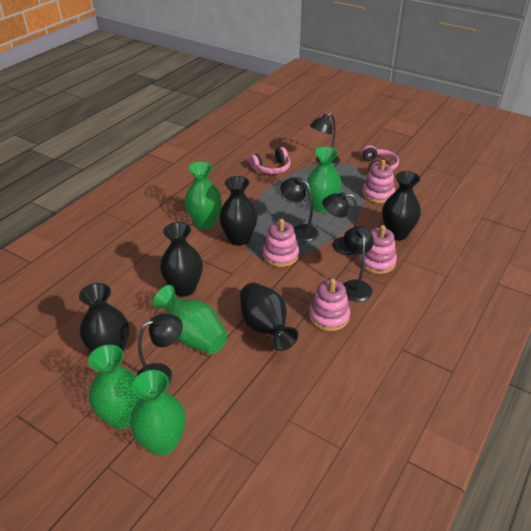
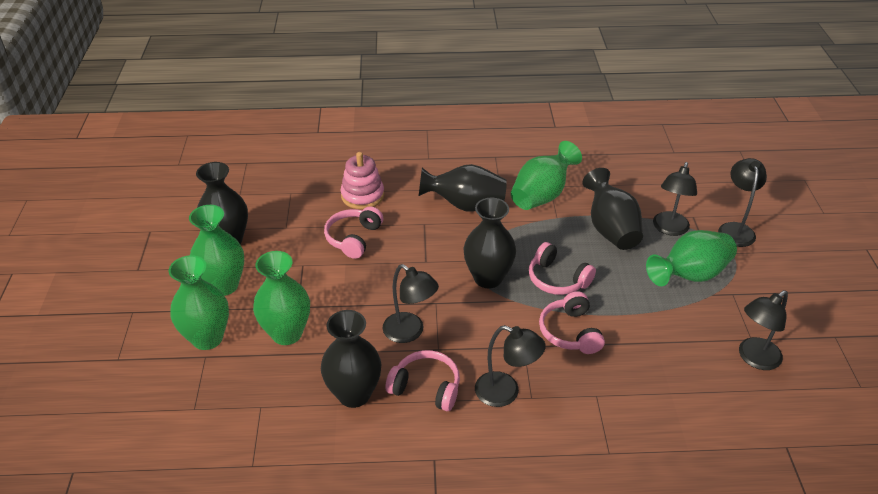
pink headphones: [249,147,291,174] [362,145,399,172] = 2 -> [324,206,383,259] [385,350,460,411] [529,242,596,295] [539,291,605,354] = 4
pink stacking toy: [263,219,299,267] [309,278,350,331] [359,225,397,274] [362,160,395,203] = 4 -> [340,152,384,209] = 1

